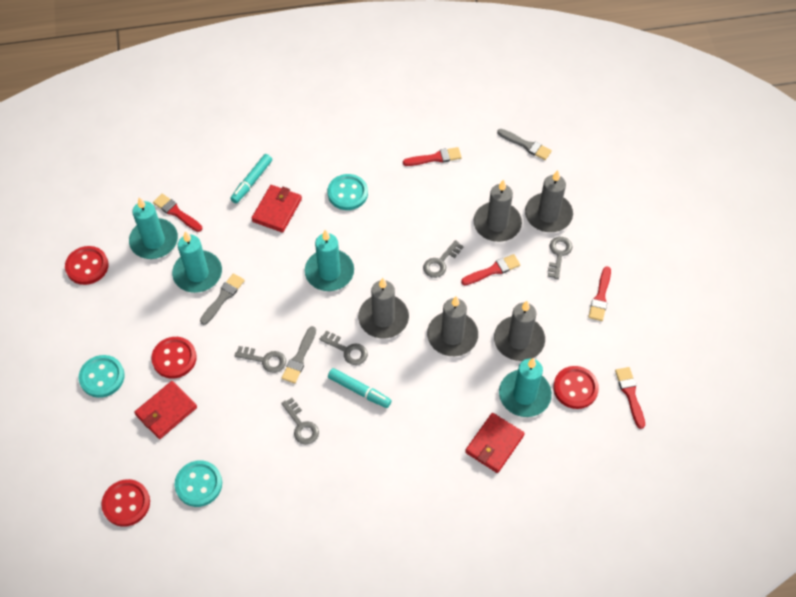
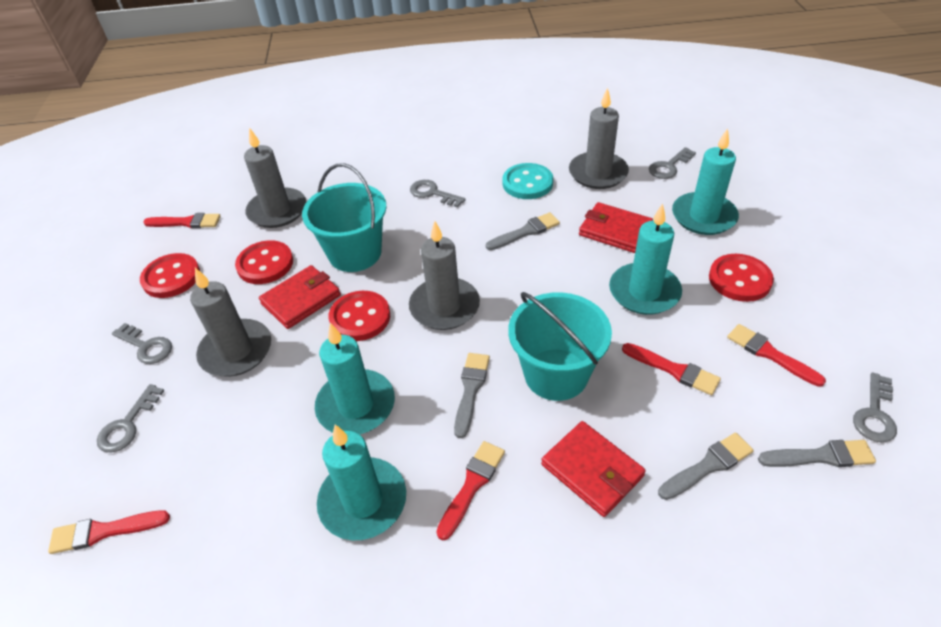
grey brush: [200,273,245,325] [282,326,316,384] [497,129,552,160] = 3 -> [454,353,490,438] [486,212,560,250] [658,433,754,500] [758,440,876,467] = 4
grey candle: [358,278,409,339] [427,296,478,356] [474,179,522,242] [494,301,545,361] [525,170,573,232] = 5 -> [190,268,271,377] [244,128,306,228] [409,221,480,330] [569,88,629,189] = 4
turquoise bucket: none = 0 -> [302,163,386,272] [508,292,612,401] = 2
turquoise button: [78,355,125,398] [175,460,222,507] [327,174,368,210] = 3 -> [502,163,553,199] = 1
turquoise marker: [230,154,272,204] [328,368,392,408] = 2 -> none = 0

